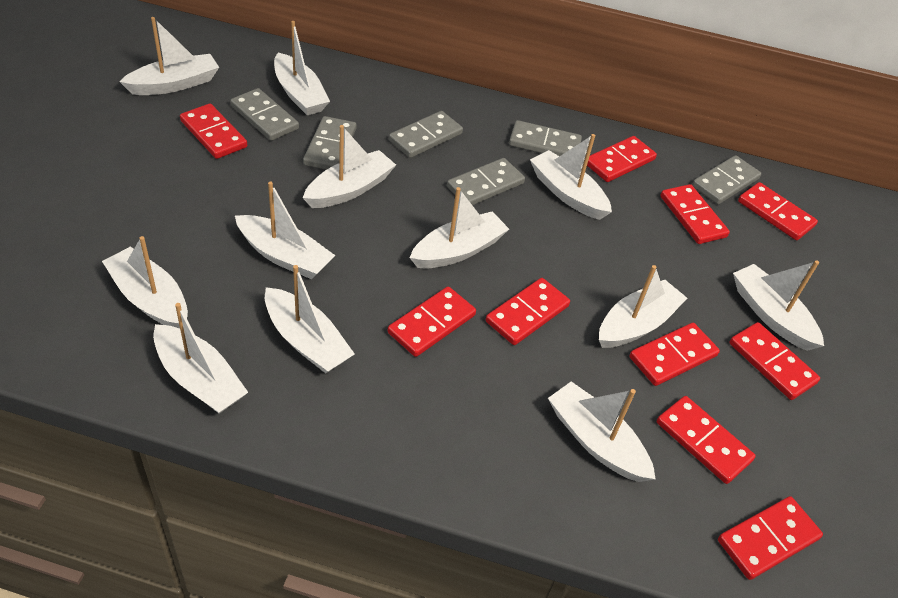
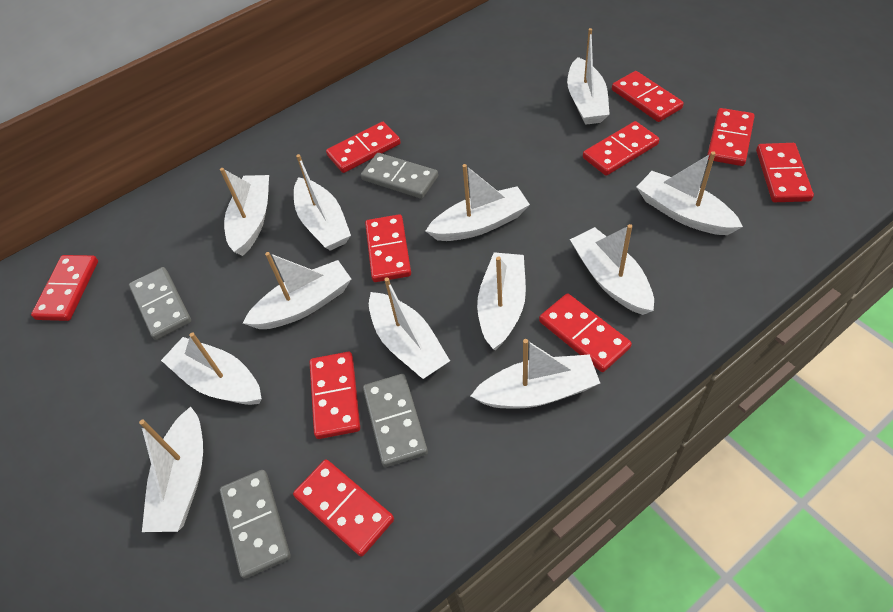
grey domino: [230,88,299,141] [303,116,356,170] [389,111,463,158] [447,158,525,205] [509,120,582,156] [692,155,761,204] = 6 -> [129,267,191,340] [220,470,291,579] [361,153,438,199] [363,374,428,467] = 4

